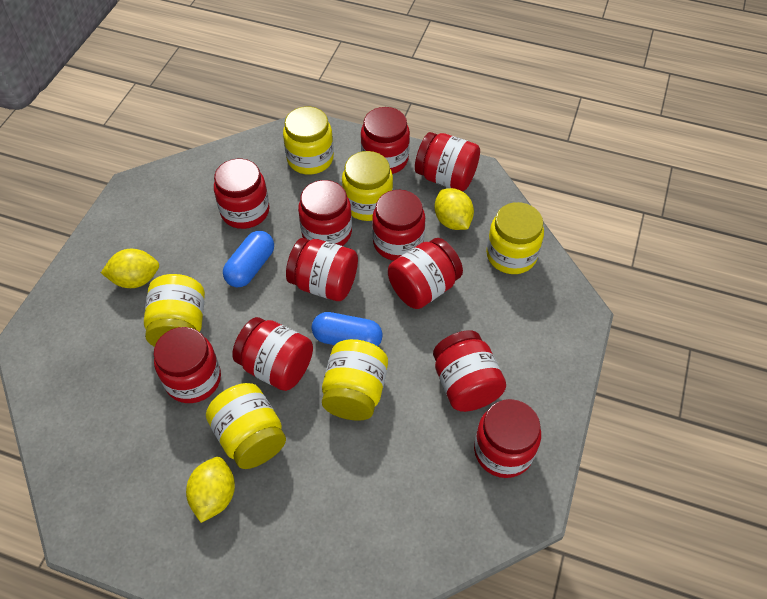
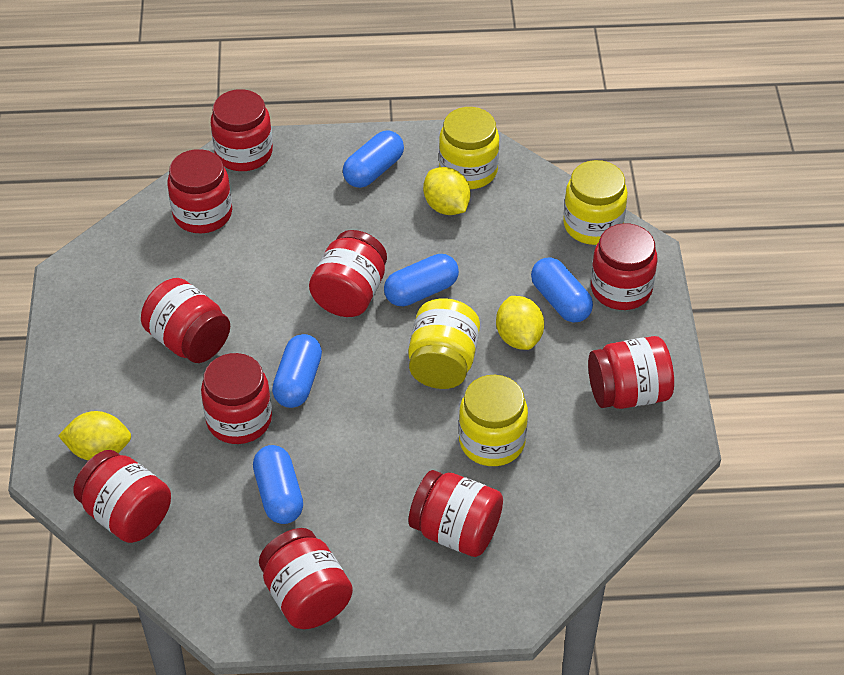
blue capsule: [223,231,274,287] [312,312,383,346] = 2 -> [253,445,303,524] [272,334,322,408] [343,130,404,188] [384,254,459,306] [531,257,593,323] = 5
red jar: [154,327,221,403] [214,159,270,229] [232,317,313,391] [286,238,358,301] [298,180,352,246] [361,107,410,174] [372,190,425,261] [388,238,463,309] [415,132,480,191] [433,330,506,412] [474,399,541,478] = 11 -> [73,450,171,543] [141,278,230,363] [167,149,232,233] [201,353,272,444] [211,89,273,171] [259,528,353,629] [309,230,387,317] [409,470,503,557] [588,336,674,409] [591,223,657,310] = 10
yellow jar: [144,274,205,347] [206,383,286,469] [283,106,334,175] [322,339,388,421] [342,151,393,221] [486,202,544,274] = 6 -> [408,298,480,389] [439,107,499,189] [459,375,528,466] [563,160,628,245] = 4

